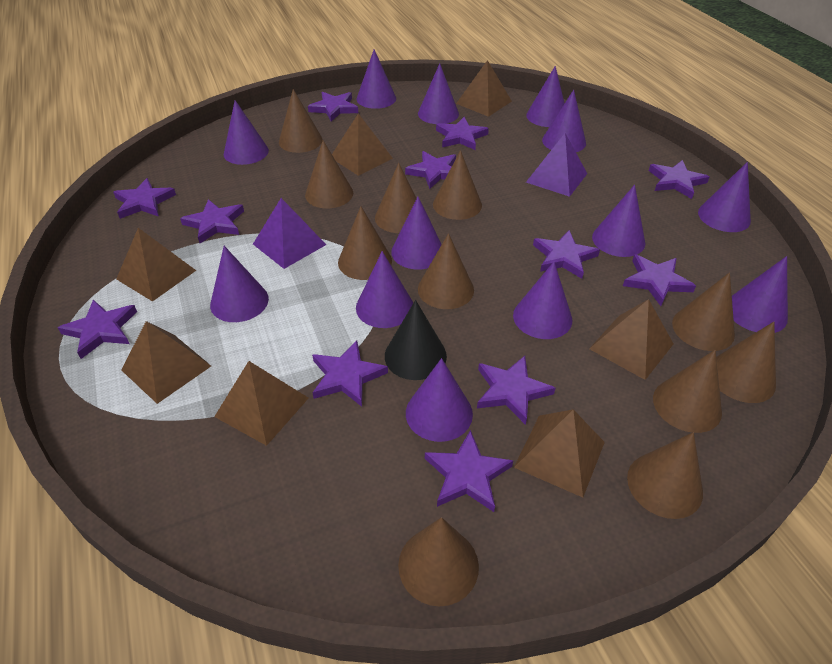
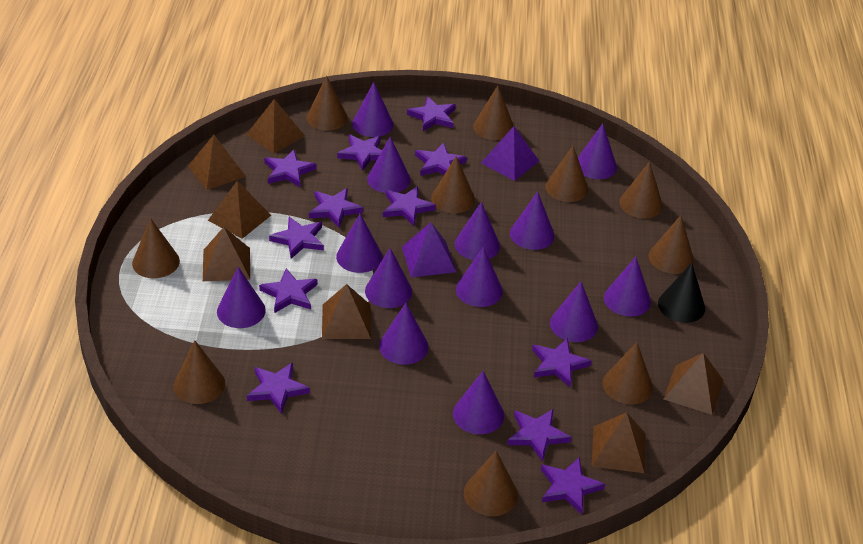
brown cone: [279,89,322,153] [305,140,353,208] [338,206,392,280] [375,163,417,233] [398,517,479,606] [418,233,474,309] [433,150,482,220] [627,432,703,519] [653,350,722,433] [672,272,735,351] [716,322,776,403] = 11 -> [132,218,180,278] [174,341,225,404] [306,75,348,131] [431,156,475,213] [464,451,518,516] [473,86,514,140] [545,146,588,202] [603,342,653,404] [619,161,663,218] [649,215,694,274] = 10

